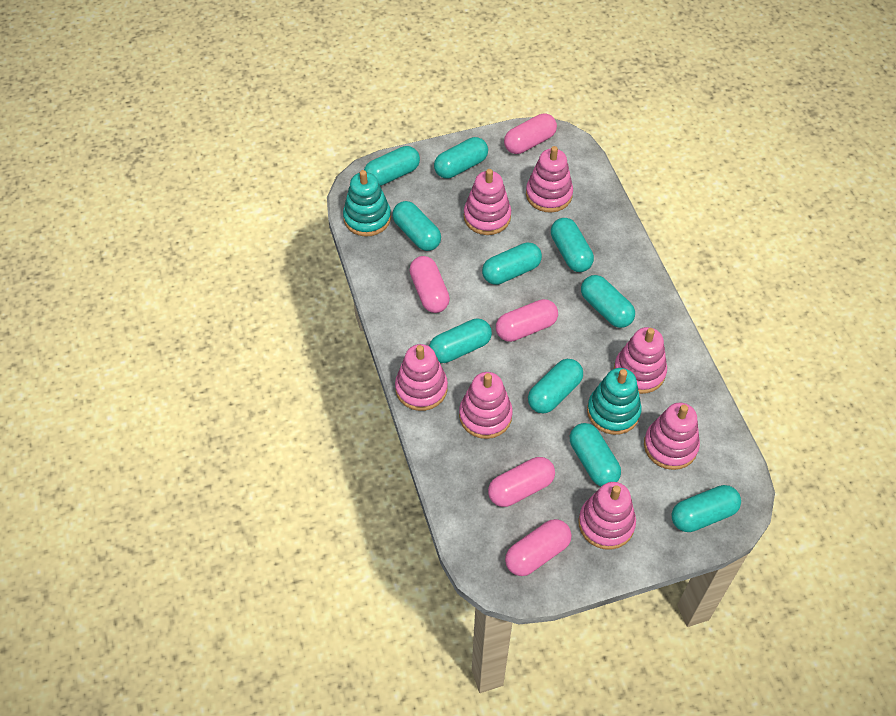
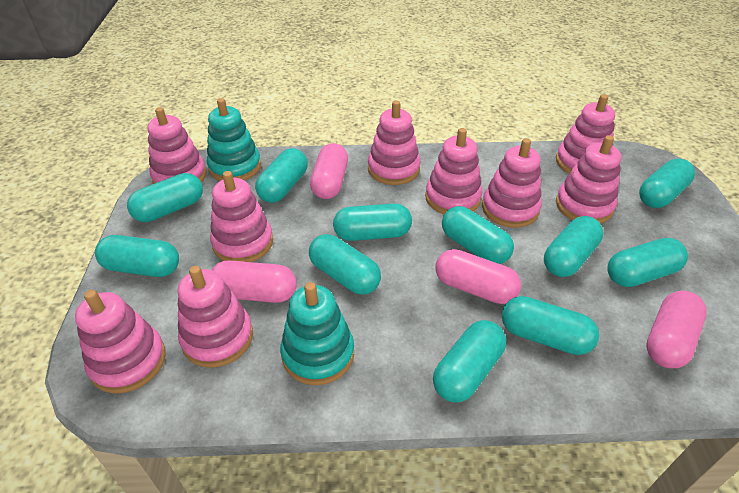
pink capsule: [409,256,450,313] [488,457,555,507] [496,299,558,342] [504,113,557,154] [505,519,572,576] = 5 -> [212,260,297,303] [310,143,348,199] [435,249,521,304] [646,291,707,368] = 4
pink stacking toy: [395,344,448,411] [459,372,513,439] [464,169,511,235] [526,146,573,213] [578,482,636,550] [614,327,667,394] [644,403,700,470] = 7 -> [75,290,166,393] [147,107,207,184] [178,266,253,368] [210,171,273,262] [368,100,420,185] [425,128,482,214] [482,138,542,228] [556,94,615,174] [556,135,621,224] = 9
turquoise capsule: [364,146,420,186] [392,201,441,251] [429,318,492,363] [434,137,488,178] [482,242,542,285] [528,359,583,413] [551,218,594,272] [570,423,621,487] [581,275,635,328] [672,485,741,532] = 10 -> [95,235,179,277] [127,173,203,222] [255,148,308,203] [309,234,381,295] [333,203,412,241] [433,320,506,402] [442,206,514,264] [502,296,599,355] [544,216,603,277] [607,238,688,287] [639,159,695,208] = 11

